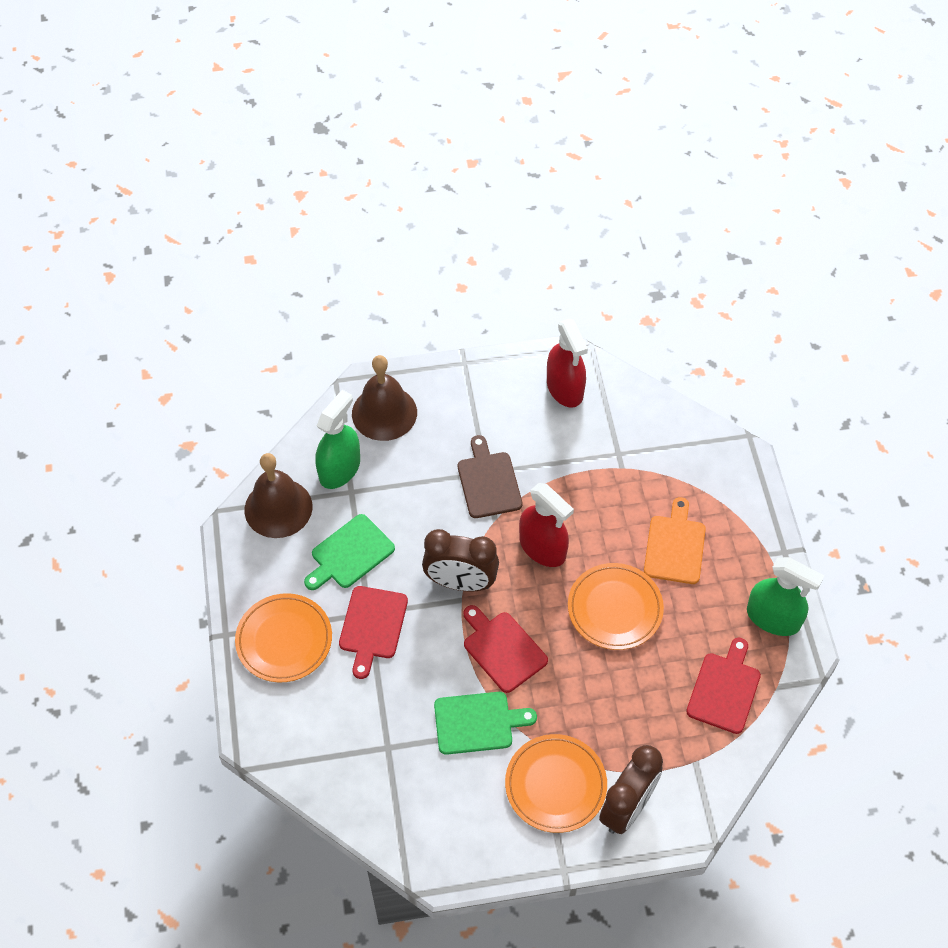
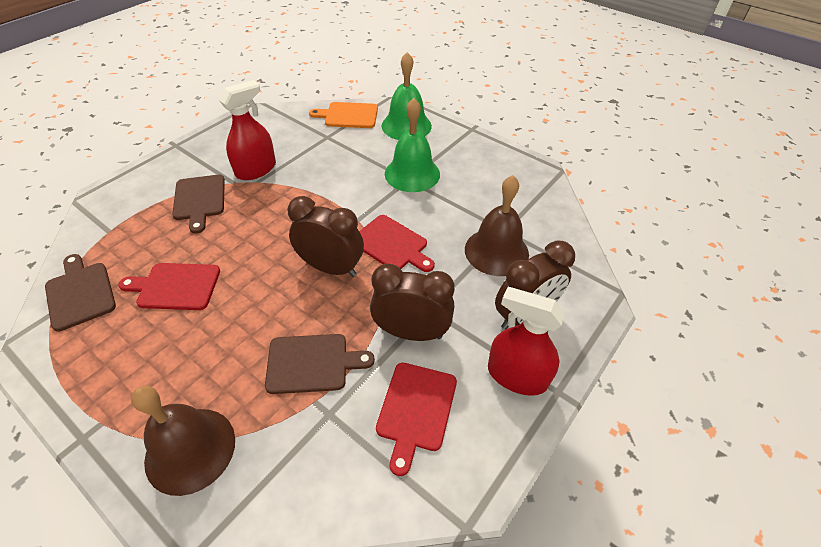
brown clock: [422,529,499,591] [599,745,663,834] = 2 -> [288,196,364,277] [370,264,455,341] [495,241,575,329] = 3
brown cutting board: [458,435,522,518] = 1 -> [45,254,116,332] [172,175,225,234] [265,334,375,394] = 3
green bell: none = 0 -> [382,52,432,140] [385,98,440,192] = 2
green cutting board: [304,514,395,590] [434,692,537,755] = 2 -> none = 0
green spray bottle: [315,390,360,489] [747,557,824,636] = 2 -> none = 0
orange plate: [235,593,332,682] [505,734,607,833] [568,563,664,650] = 3 -> none = 0

